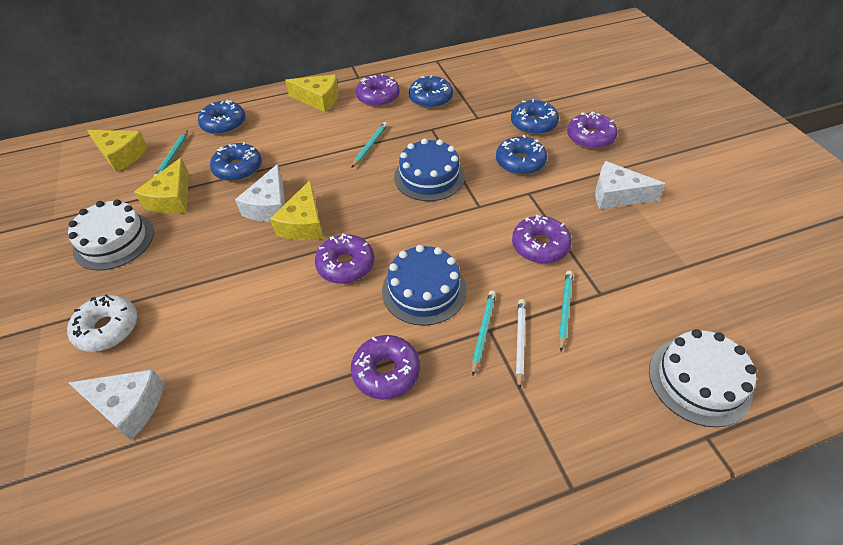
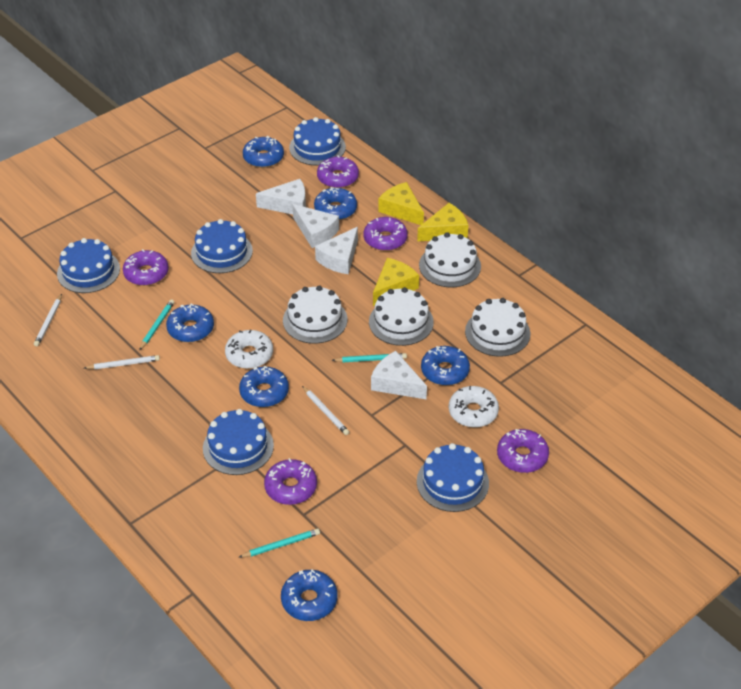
blue cake: [382,245,467,326] [394,138,465,201] = 2 -> [57,238,120,293] [191,219,253,273] [203,409,274,475] [289,117,346,166] [417,443,489,512] = 5
blue donut: [198,100,245,135] [210,142,262,181] [409,75,453,109] [496,135,547,175] [511,99,559,135] = 5 -> [166,303,214,342] [239,366,289,407] [243,136,284,168] [281,570,338,621] [314,187,357,220] [421,346,470,385] = 6
turquoise pencil: [153,130,188,177] [352,122,388,167] [472,291,496,376] [559,271,573,352] = 4 -> [139,299,174,350] [239,528,320,557] [331,353,407,363] = 3
white cake: [68,200,154,271] [649,329,757,427] = 2 -> [283,285,347,344] [369,287,434,346] [419,232,481,287] [465,298,531,357] = 4
white cheese: [69,369,164,440] [235,164,285,222] [595,161,666,209] = 3 -> [256,179,306,214] [292,204,339,248] [315,227,358,274] [371,351,427,399] = 4
white donut: [67,294,137,352] = 1 -> [225,330,273,369] [449,386,499,428] = 2
white pencil: [516,299,526,390] = 1 -> [34,294,62,346] [84,355,160,369] [302,386,349,435] = 3
yellow cheese: [87,130,148,172] [134,157,189,214] [270,180,323,241] [285,74,338,112] = 4 -> [373,258,419,306] [378,182,424,225] [417,203,468,241] = 3

